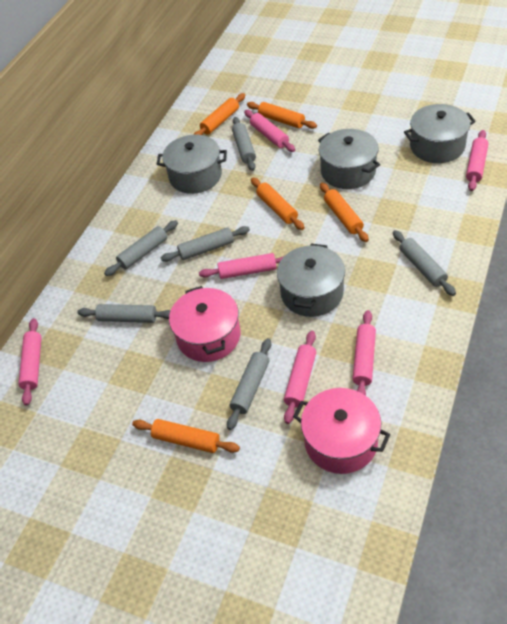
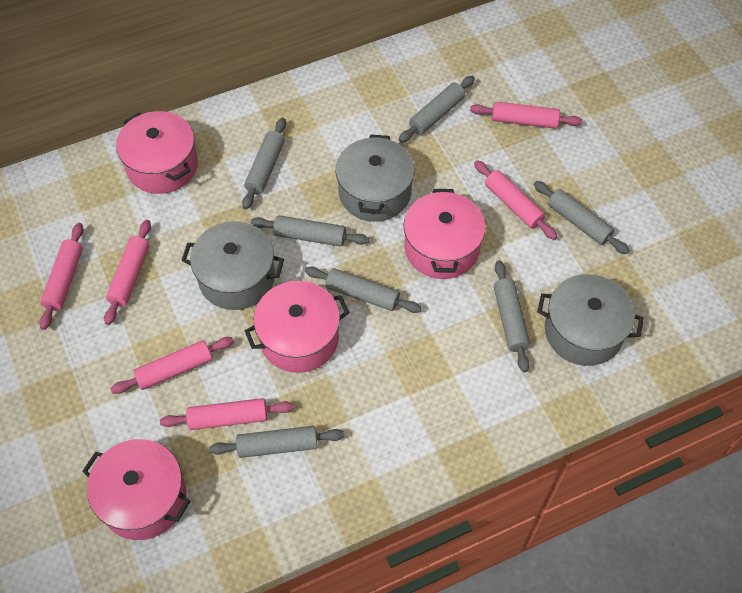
grey pot: [157,135,227,194] [277,244,345,317] [318,129,380,189] [404,104,476,163] = 4 -> [181,221,284,310] [336,134,415,222] [537,274,644,366] = 3
grey rolling pin: [77,304,171,323] [104,220,178,276] [161,226,250,262] [227,338,271,430] [232,117,256,171] [393,230,456,296] = 6 -> [209,426,344,458] [242,118,286,209] [251,215,369,247] [305,267,421,313] [398,76,475,143] [494,260,530,372] [534,181,630,254] = 7
orange rolling pin: [132,419,240,453] [193,93,245,135] [247,102,317,129] [251,178,305,230] [320,183,369,242] = 5 -> none = 0
pink pot: [169,286,240,362] [293,388,390,474] = 2 -> [82,439,191,540] [116,111,198,194] [245,281,350,373] [404,189,486,279] = 4

